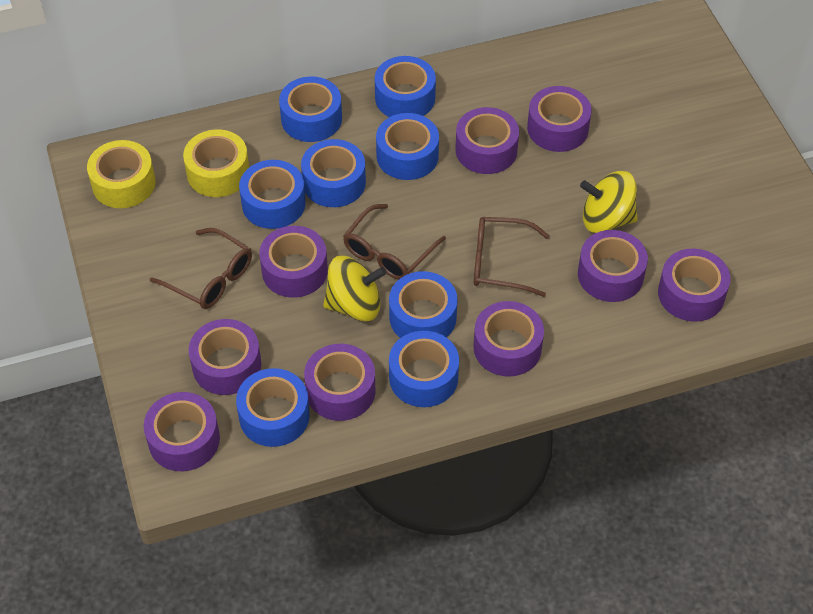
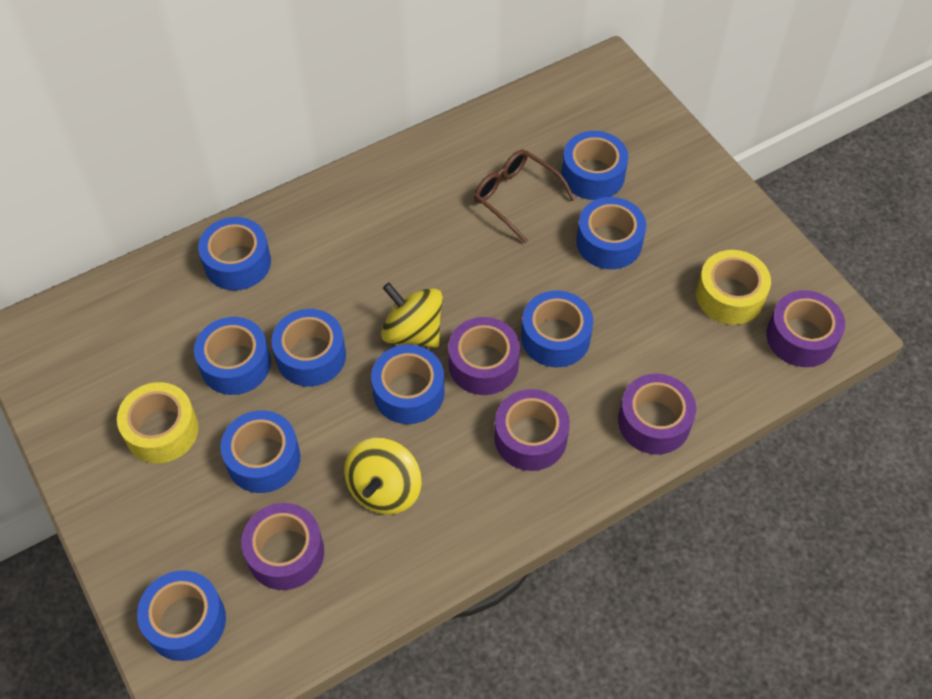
blue tape: [236,368,310,447] [239,160,306,229] [279,76,342,142] [301,139,366,207] [375,56,436,117] [376,113,439,180] [389,271,458,338] [389,331,459,407] = 8 -> [137,570,226,661] [194,317,271,395] [198,217,271,290] [220,410,301,493] [271,309,346,386] [371,345,445,424] [521,291,593,367] [561,131,628,200] [576,197,646,269] = 9
brown glasses: [150,228,252,309] [343,204,446,280] [474,217,550,297] = 3 -> [474,150,575,243] = 1
purple tape: [144,392,220,471] [189,319,261,395] [259,226,328,298] [304,344,376,421] [455,107,519,174] [473,301,544,377] [527,86,591,152] [578,230,648,302] [658,249,730,322] = 9 -> [241,503,324,590] [448,317,520,395] [494,389,570,471] [618,373,696,455] [766,290,845,367] = 5

